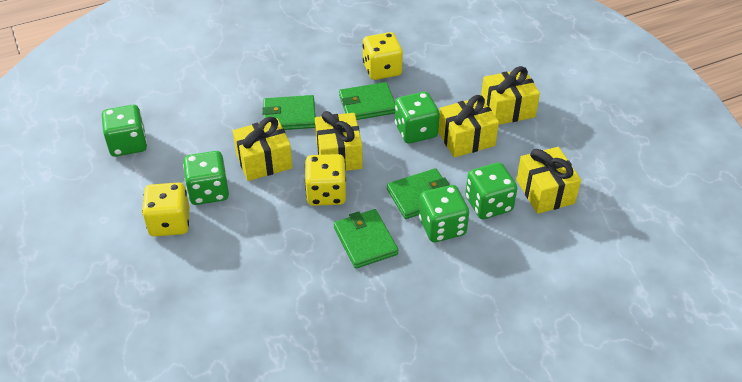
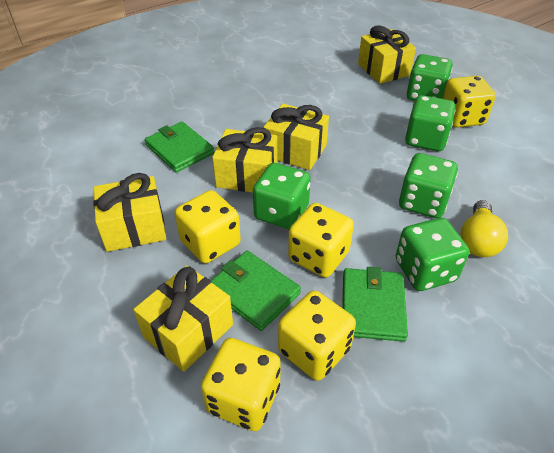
green wallet: [262,95,316,130] [334,209,398,269] [339,82,395,120] [387,168,450,219] = 4 -> [145,122,214,173] [211,251,301,331] [342,267,408,342] = 3
yellow dice: [142,182,190,237] [305,154,346,206] [362,32,403,80] = 3 -> [175,190,241,264] [201,338,281,431] [278,290,356,381] [288,203,354,278] [442,76,496,128] = 5
yellow light bulb: none = 0 -> [460,200,508,257] = 1

